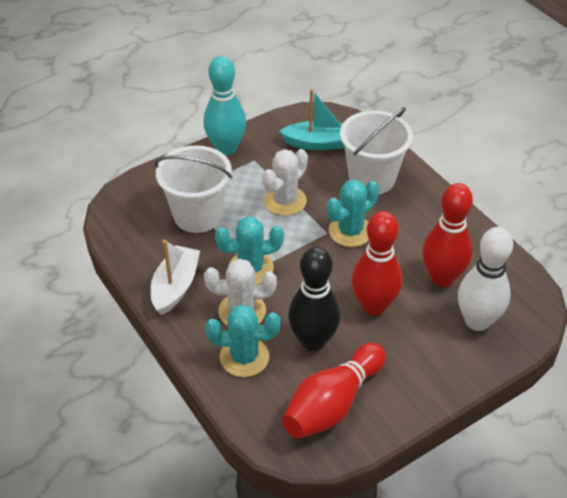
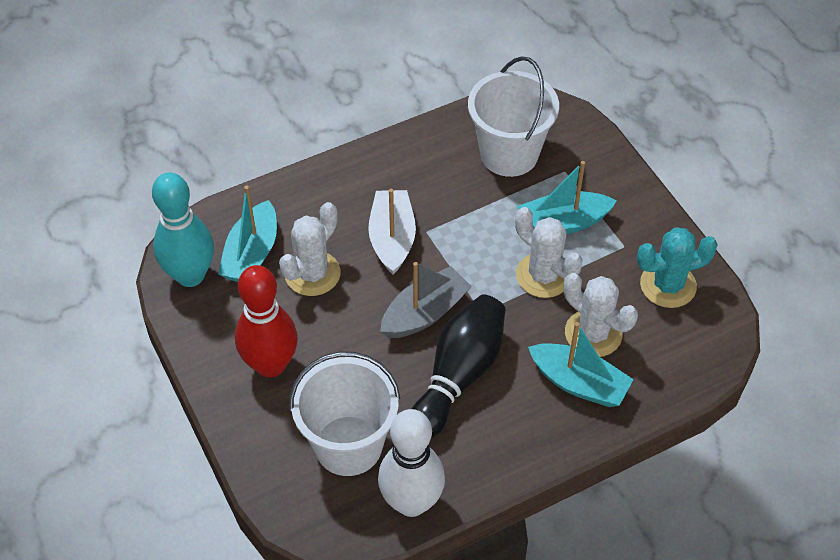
grey boat: none = 0 -> [380,262,472,338] = 1
red bowling pin: [282,343,386,438] [351,211,402,315] [422,183,473,287] = 3 -> [235,265,298,378] = 1
turquoise boat: [279,89,345,150] = 1 -> [218,186,277,282] [517,161,617,234] [528,322,634,407] = 3
turquoise cactus: [205,304,280,377] [215,216,284,285] [327,179,379,247] = 3 -> [637,227,718,308] = 1
white cactus: [204,259,277,326] [262,149,308,216] = 2 -> [279,202,340,296] [515,207,583,298] [564,273,638,357] = 3

